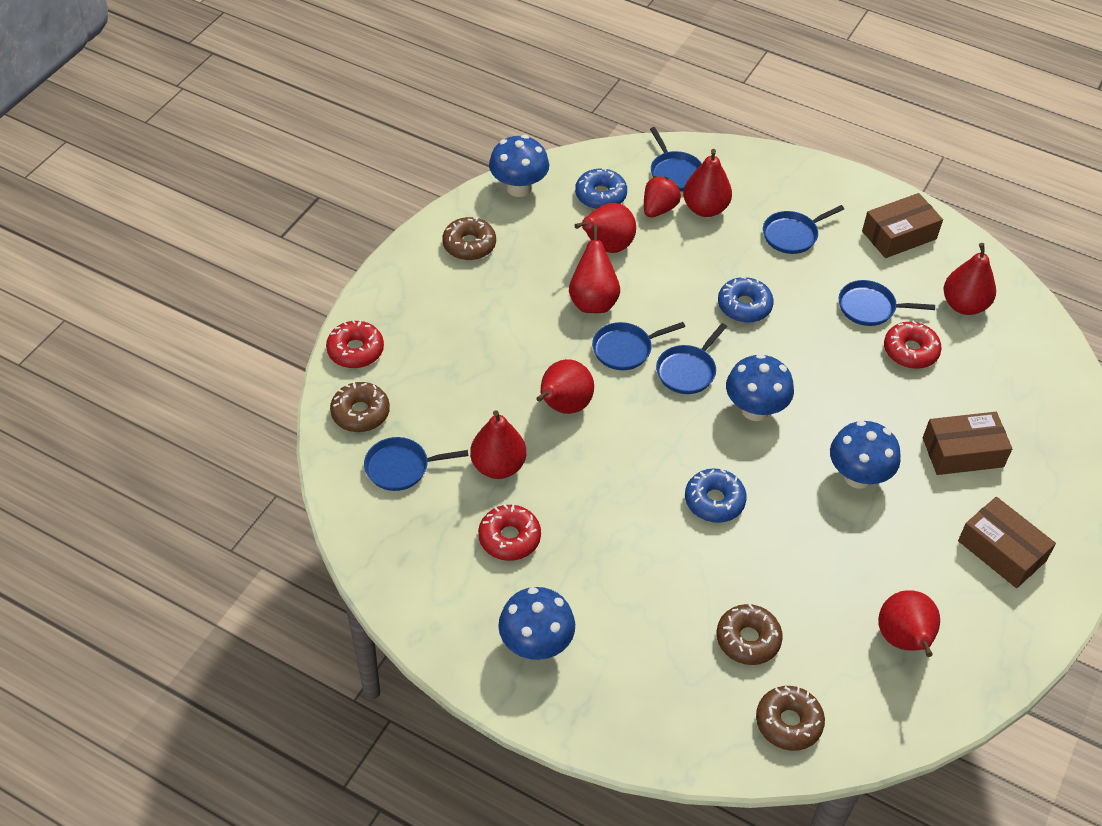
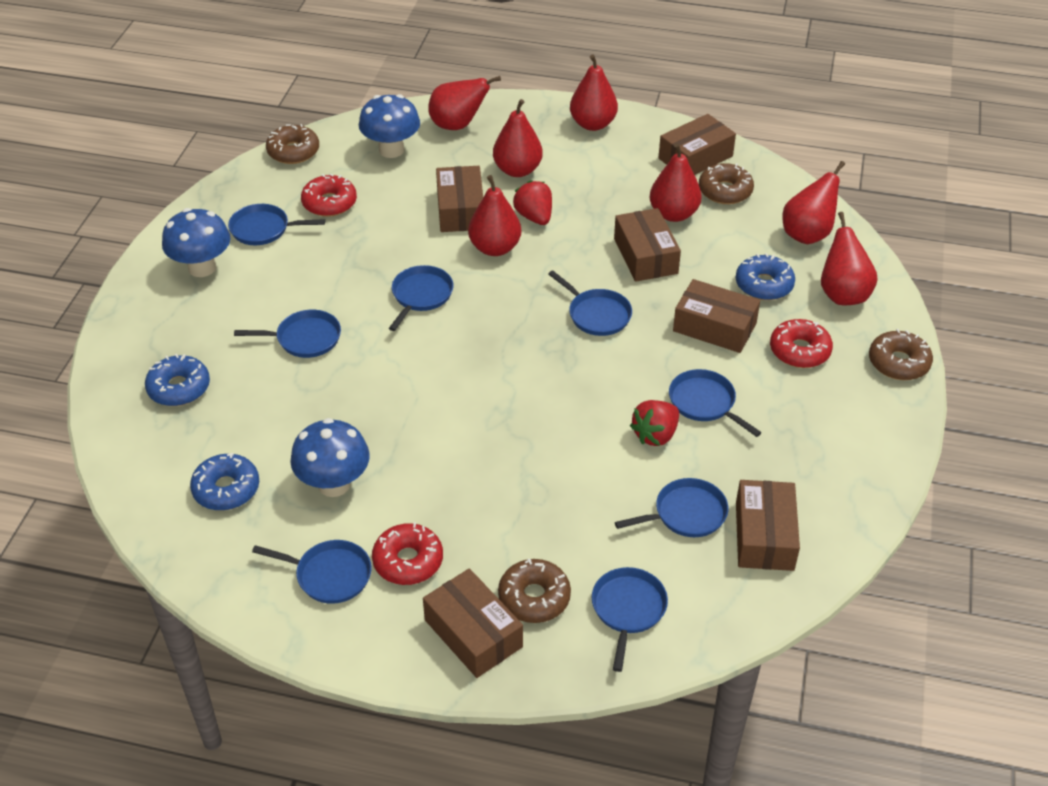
blue mushroom: [489,135,549,197] [498,587,575,660] [726,354,794,421] [830,420,901,489] = 4 -> [162,208,230,277] [290,418,370,497] [359,94,420,158] = 3
blue pan: [364,437,469,491] [592,322,685,370] [650,127,702,192] [656,323,727,394] [763,205,844,254] [839,280,935,326] = 6 -> [228,204,325,245] [234,310,341,358] [252,540,372,604] [389,265,454,331] [548,270,632,336] [592,567,668,672] [615,478,728,537] [669,369,762,437] = 8
brown box: [862,193,943,258] [923,412,1012,475] [958,497,1056,588] = 3 -> [423,568,523,678] [436,166,483,232] [614,208,681,282] [658,114,736,175] [673,279,760,353] [736,480,800,571] = 6
red strawberry: [644,176,681,218] = 1 -> [513,180,552,225] [630,400,679,446] = 2

